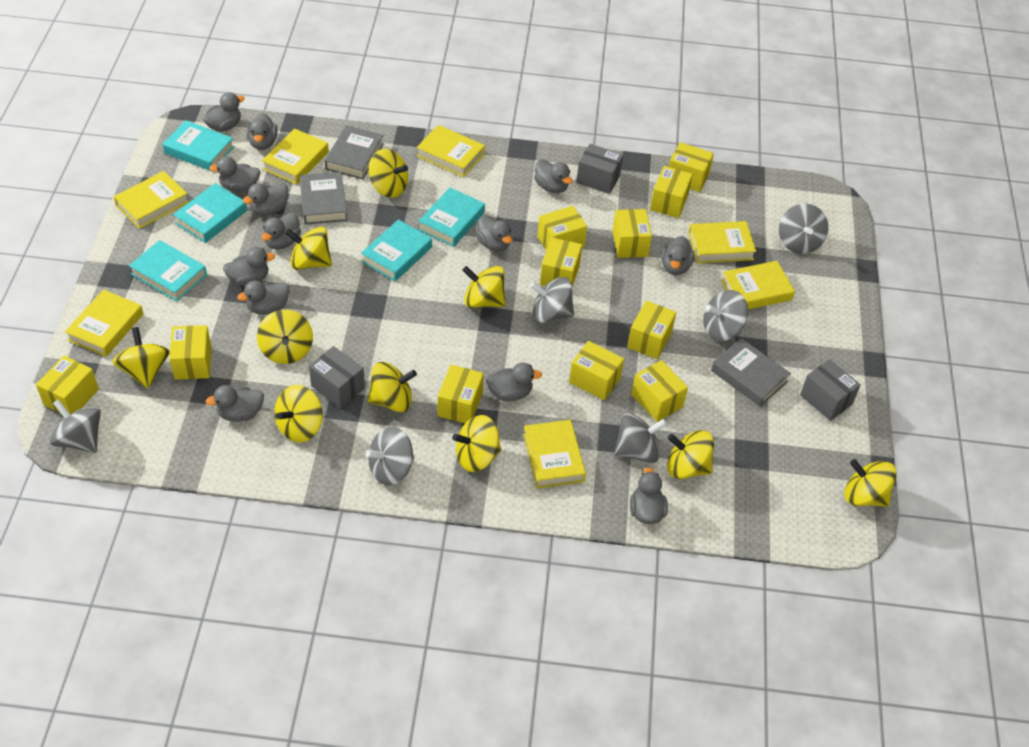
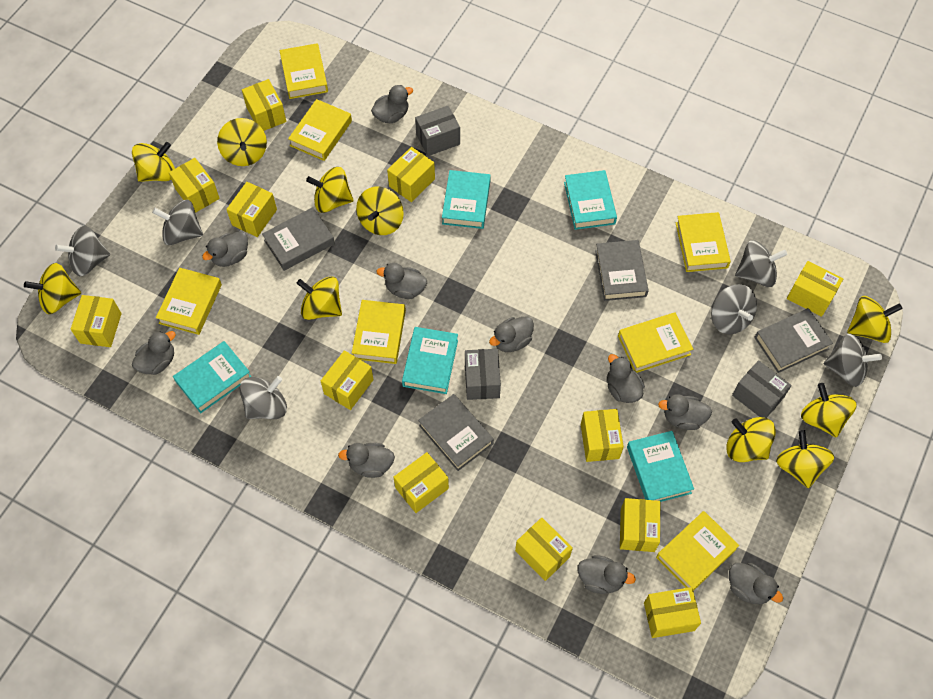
grey book: [299,172,347,225] [325,125,384,179] [711,338,791,407] = 3 -> [262,207,335,271] [418,394,494,471] [595,240,649,301] [754,308,833,373] = 4
grey duck: [203,92,245,132] [206,385,264,422] [209,157,260,192] [223,247,275,286] [237,280,290,315] [243,183,288,216] [246,113,278,150] [262,213,301,250] [475,215,512,252] [486,363,542,401] [534,159,573,193] [630,467,668,524] [661,236,694,275] = 13 -> [132,331,176,375] [202,231,248,267] [338,443,395,478] [371,85,413,123] [376,263,427,299] [489,317,534,352] [578,555,636,594] [607,354,645,403] [658,394,712,430] [729,563,783,604] = 10
yellow box: [36,355,99,414] [169,325,211,380] [437,365,484,423] [537,206,587,251] [540,237,582,287] [569,341,624,401] [612,209,652,258] [627,301,676,359] [631,360,688,422] [650,166,693,218] [669,142,714,192] = 11 -> [70,295,122,347] [169,158,220,213] [226,182,277,237] [242,79,286,131] [321,350,374,410] [387,147,435,202] [394,452,449,513] [515,518,573,581] [581,409,624,462] [620,498,660,552] [644,587,701,638] [787,261,843,317] = 12

